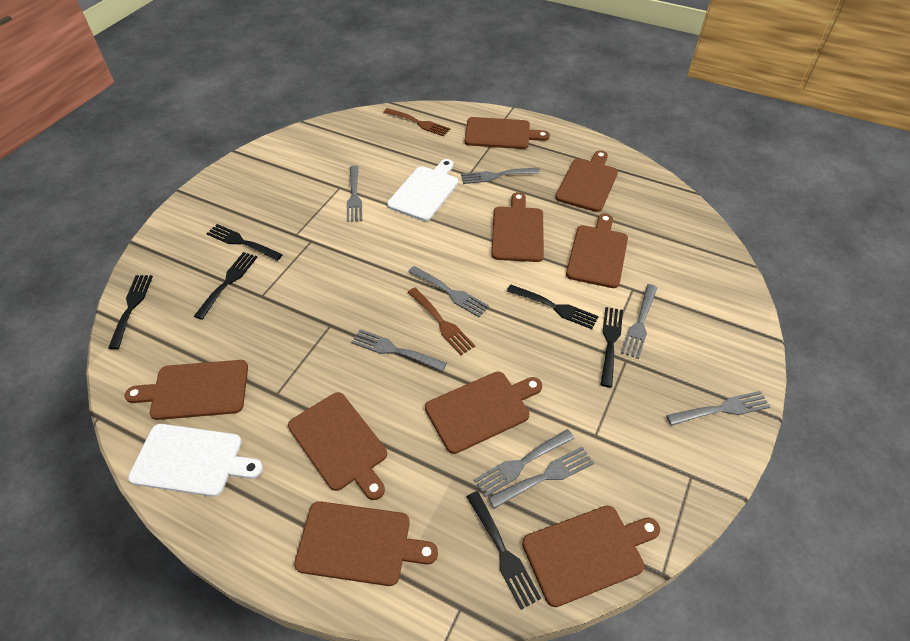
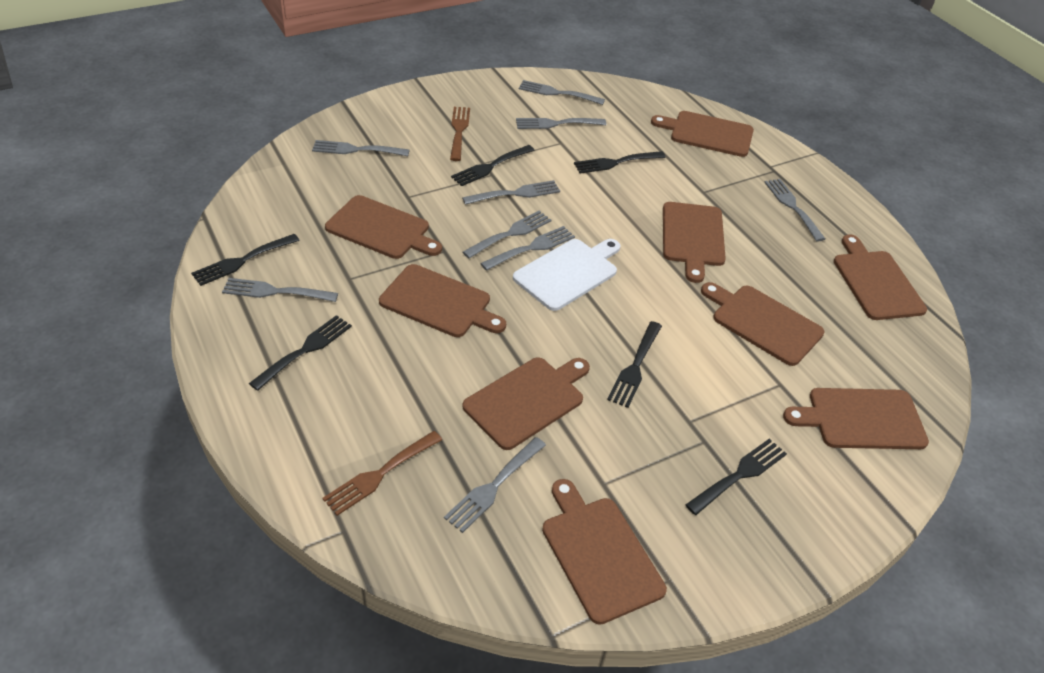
grey fork: [347,166,362,222] [351,329,447,372] [408,266,489,317] [461,168,540,184] [474,429,575,497] [488,446,594,509] [621,284,657,359] [666,391,770,426] = 8 -> [222,278,338,302] [312,140,409,156] [444,437,546,533] [462,180,560,205] [463,210,552,258] [480,226,575,271] [516,118,606,129] [519,80,605,105] [764,179,825,242] = 9
white cutting board: [128,424,263,497] [387,159,458,221] = 2 -> [513,239,621,311] = 1

